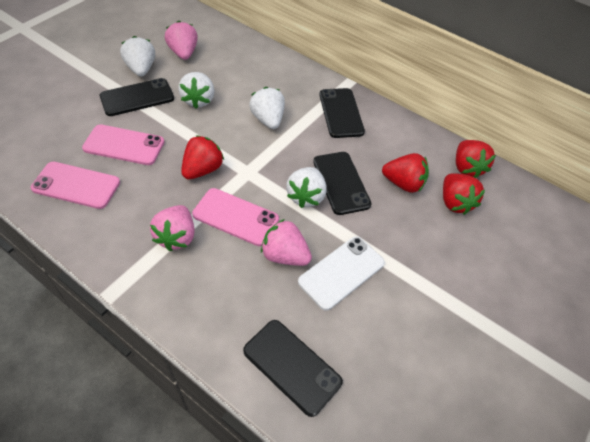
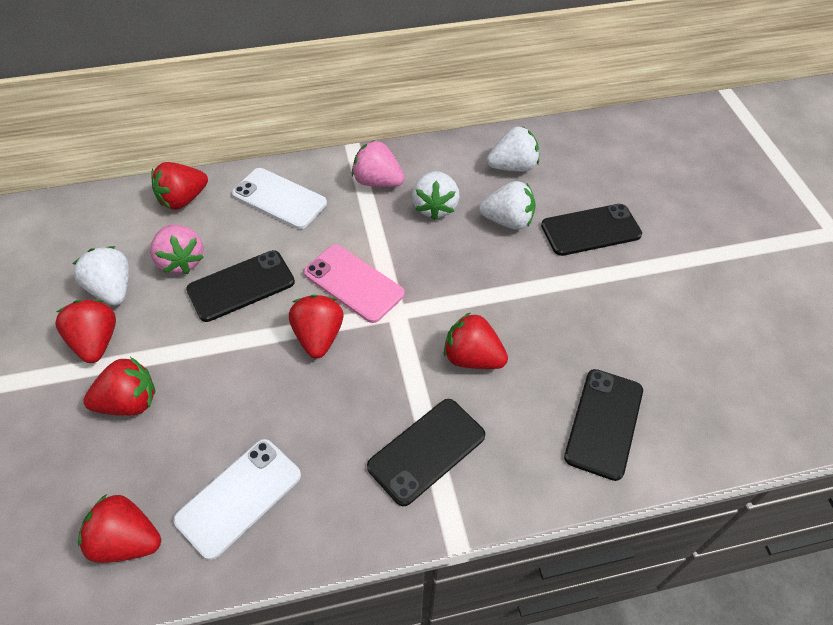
pink phone: [31,162,120,209] [82,124,164,165] [192,188,279,246] = 3 -> [304,245,404,323] = 1
pink strawberry: [150,205,195,251] [165,21,198,60] [261,219,312,266] = 3 -> [150,225,204,274] [352,140,405,187] = 2
red strawberry: [181,135,224,179] [382,153,429,193] [443,173,485,215] [456,140,496,178] = 4 -> [55,300,116,363] [78,494,161,563] [83,357,155,416] [151,162,208,210] [289,295,344,359] [444,312,508,369] = 6
white phone: [298,236,385,311] = 1 -> [173,439,301,560] [232,168,327,229] = 2

